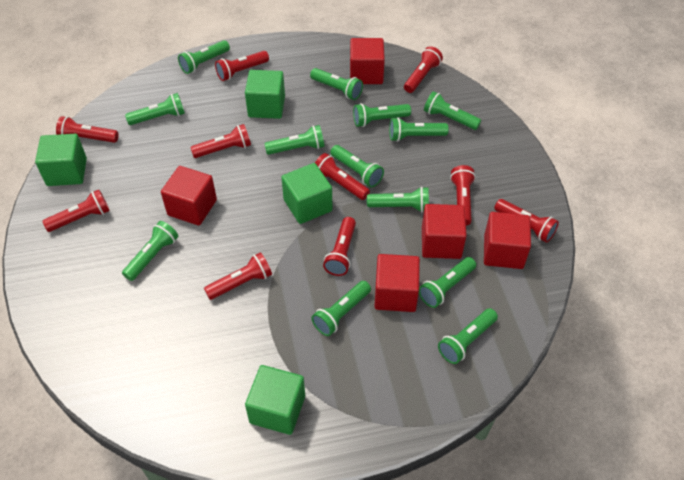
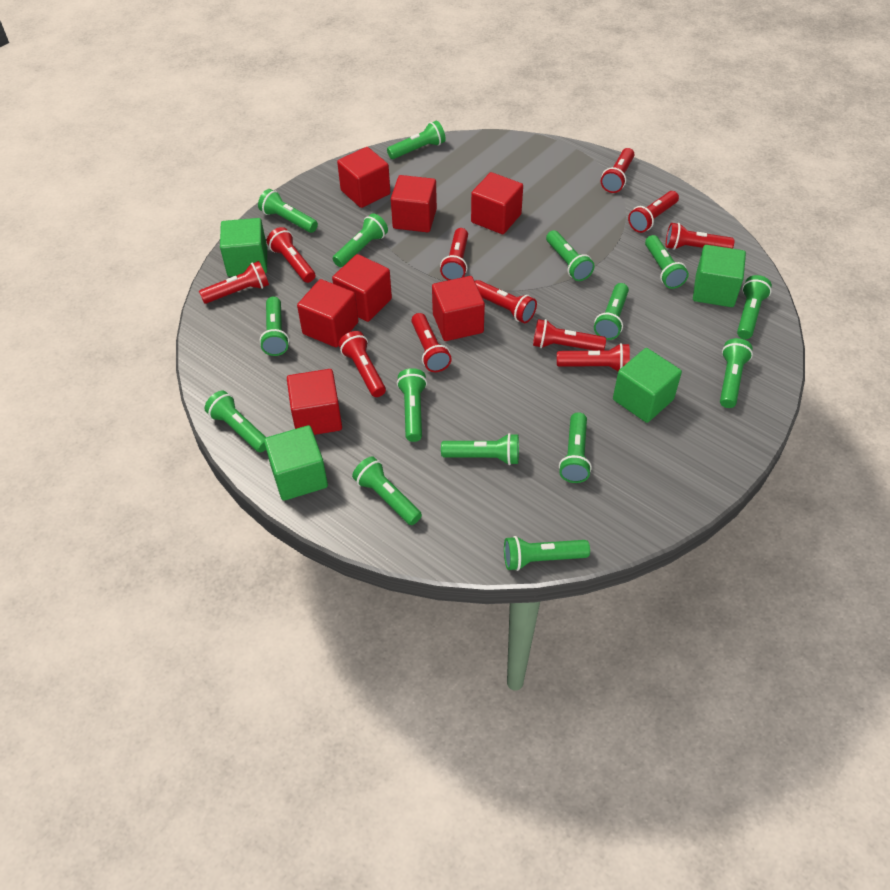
green flashlight: [122,221,178,281] [125,93,185,125] [178,40,230,74] [264,125,325,155] [310,68,363,100] [312,281,371,336] [330,145,384,187] [353,103,411,127] [367,187,429,212] [389,117,449,142] [419,257,476,308] [424,91,481,130] [438,308,498,364] = 13 -> [205,391,266,452] [258,189,318,233] [260,297,289,356] [333,213,388,267] [352,456,422,525] [387,120,446,159] [397,368,427,442] [441,433,519,465] [504,536,590,571] [546,230,595,281] [559,412,592,483] [594,283,629,340] [645,235,689,289] [720,338,753,408] [737,275,772,339] = 15
red cube: [161,166,217,226] [350,38,385,84] [374,254,420,312] [422,204,467,259] [484,212,531,269] = 5 -> [287,369,342,435] [297,279,359,347] [332,254,392,322] [337,147,390,208] [391,175,437,232] [432,276,485,341] [471,172,523,234] = 7
red flashlight: [42,190,110,232] [56,116,119,143] [190,124,251,158] [204,252,272,300] [215,51,269,81] [315,153,370,200] [323,217,356,276] [404,46,443,93] [450,165,476,226] [494,199,559,243] = 10 -> [199,261,269,304] [267,227,315,283] [339,331,386,397] [411,313,452,372] [440,228,468,280] [475,280,537,323] [533,319,606,351] [557,343,630,371] [601,148,634,193] [628,191,679,233] [666,223,734,250] = 11

